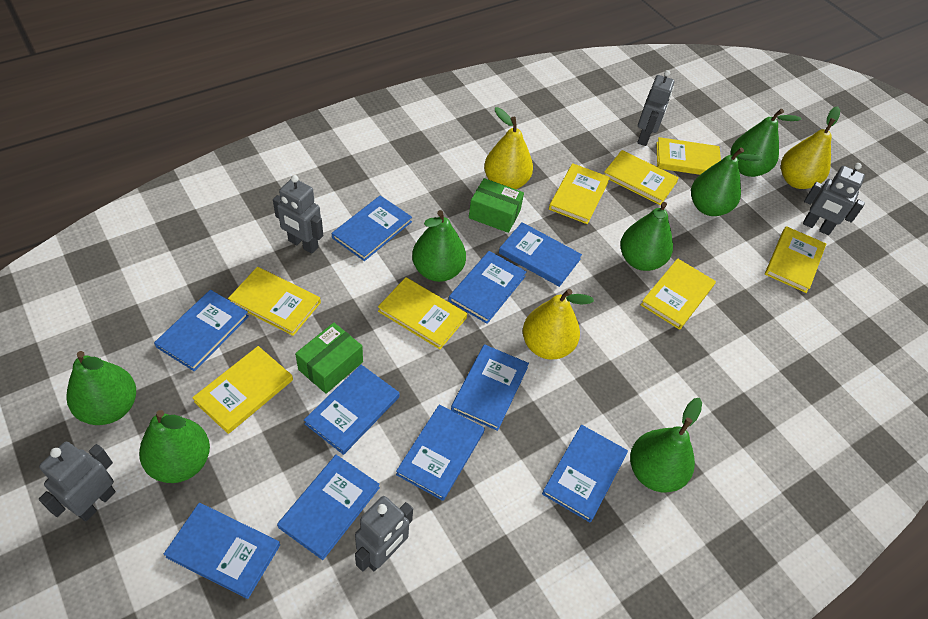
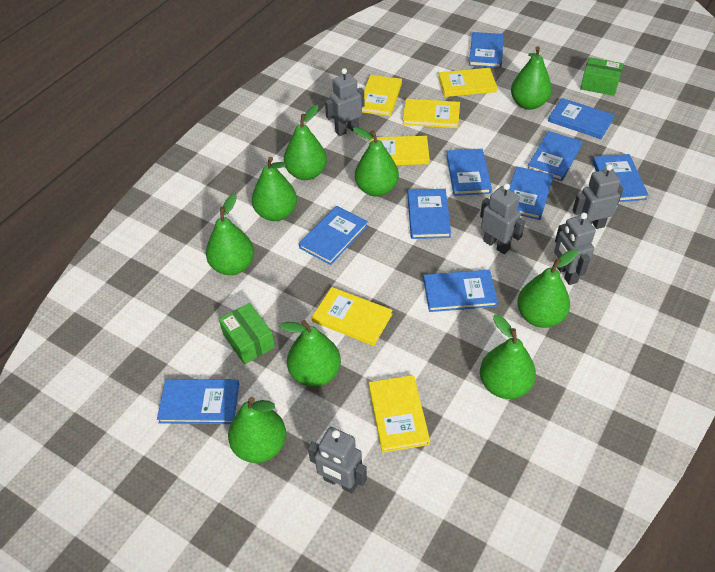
green pear: [66,351,136,425] [139,410,210,483] [412,210,466,282] [620,202,673,271] [630,398,702,493] [691,147,762,216] [731,109,802,177] = 7 -> [206,194,254,275] [228,397,286,463] [252,157,297,221] [279,320,341,387] [284,105,327,180] [353,127,399,197] [480,315,536,399] [511,47,552,110] [517,249,578,328] = 9
yellow book: [192,346,293,434] [228,267,321,336] [378,277,467,349] [549,163,610,224] [604,150,679,205] [641,258,716,330] [656,137,721,175] [765,226,826,293] = 8 -> [312,287,392,346] [362,75,402,116] [369,375,430,453] [370,136,430,165] [403,99,460,128] [438,68,497,97] = 6
yellow pear: [484,107,533,189] [523,289,594,360] [781,106,840,189] = 3 -> none = 0

